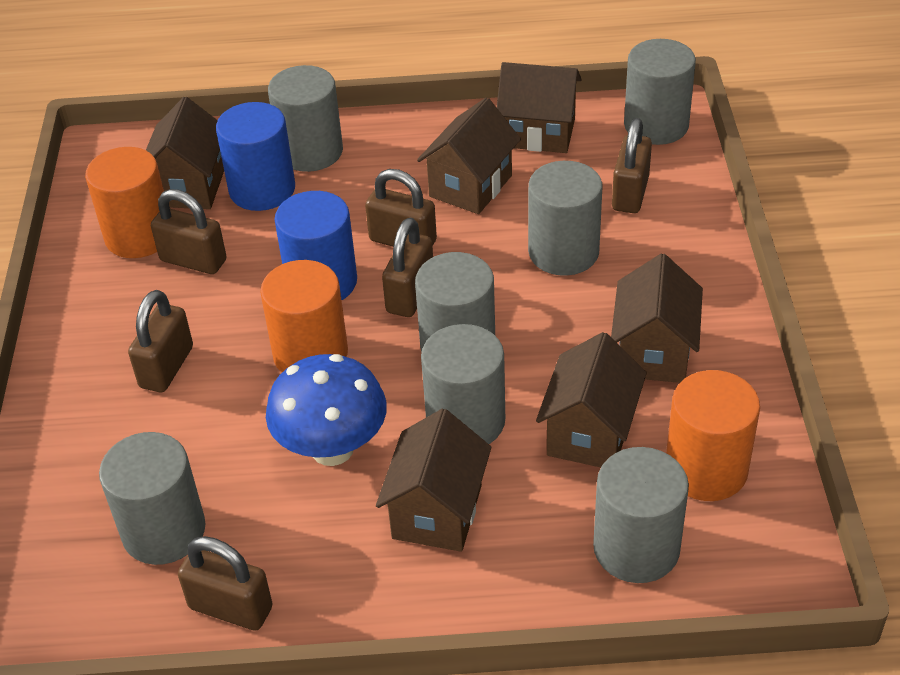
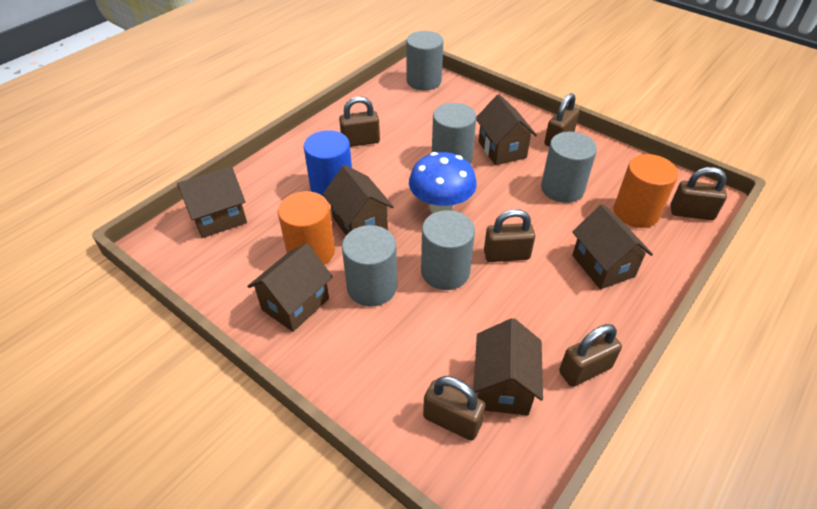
blue cylinder: [216,102,295,211] [274,191,357,300] = 2 -> [304,130,352,200] = 1
grey cylinder: [99,432,206,565] [268,65,343,172] [415,252,495,352] [421,324,505,444] [528,161,603,276] [593,447,689,583] [624,39,696,145] = 7 -> [342,225,397,307] [406,31,443,91] [421,210,475,290] [432,103,476,163] [541,132,597,203] = 5
orange cylinder: [85,147,164,258] [260,260,348,372] [666,370,760,501] = 3 -> [278,191,335,265] [614,154,678,228] = 2

